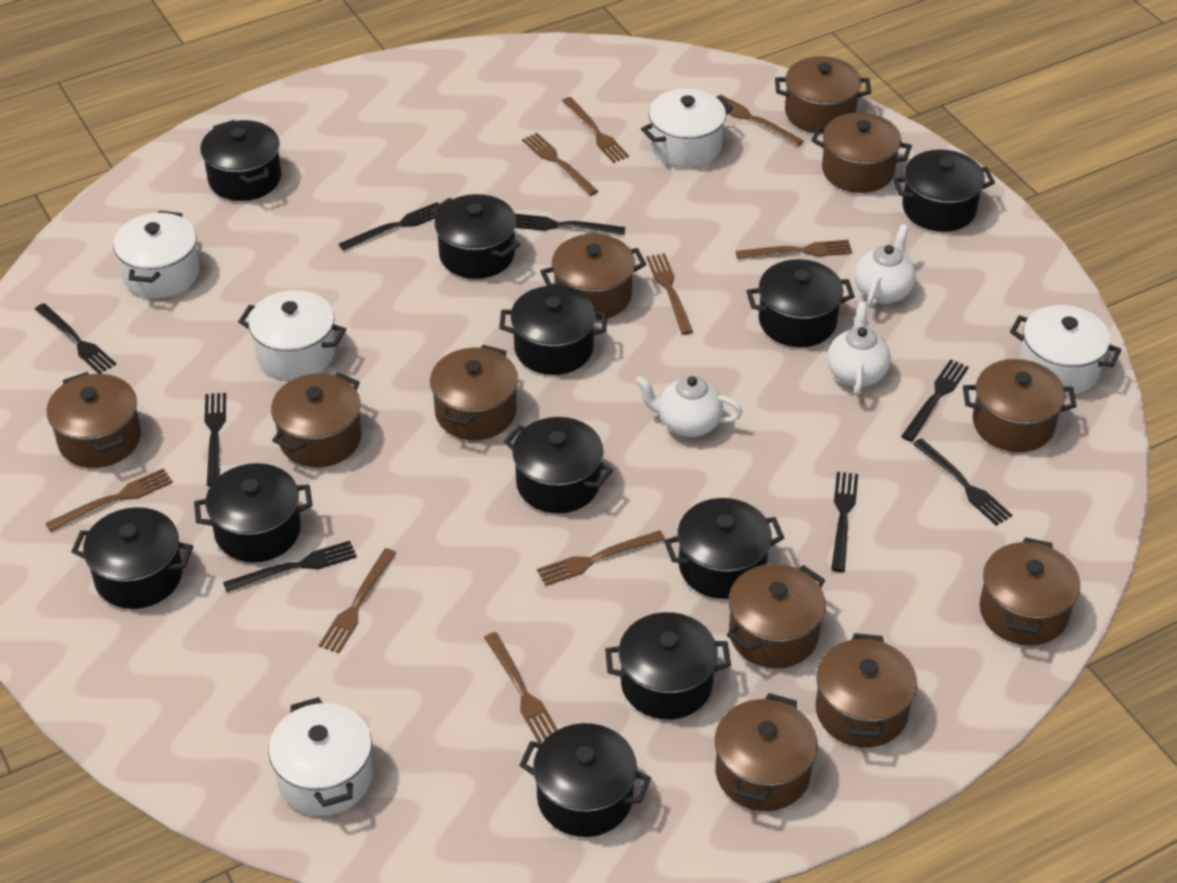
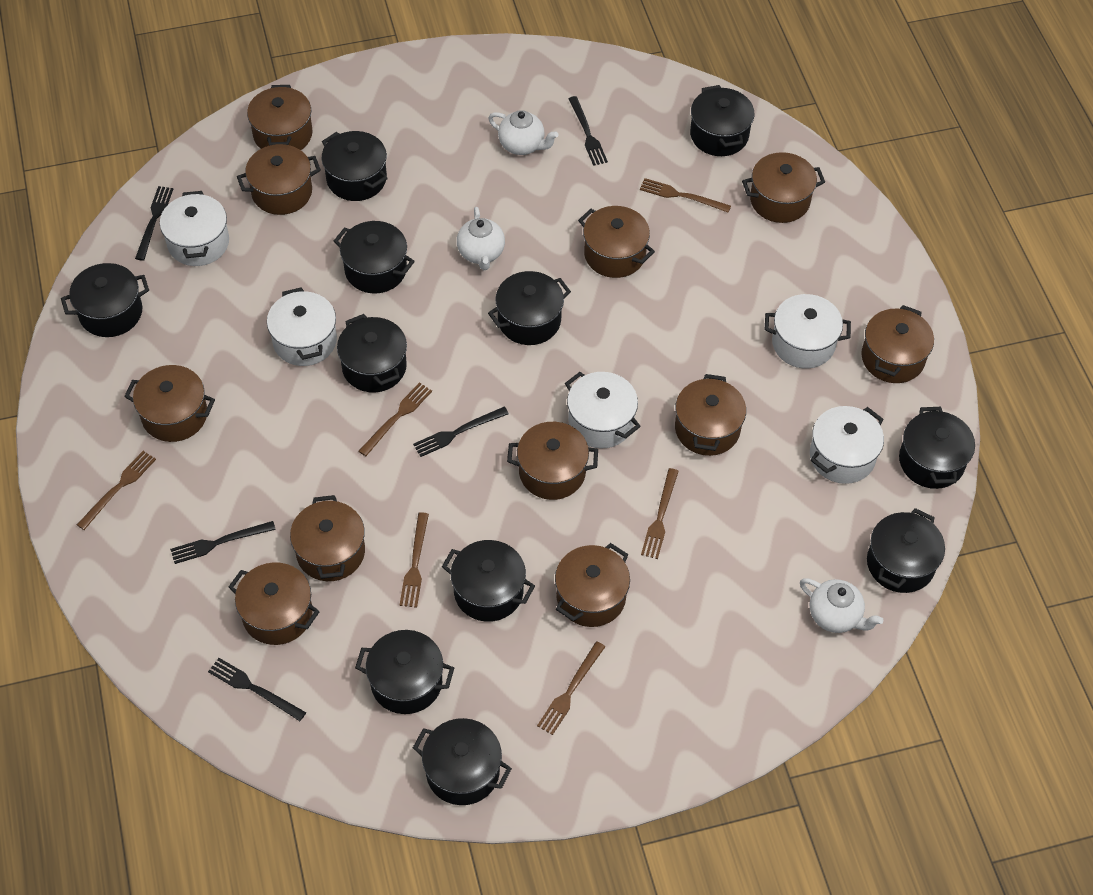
black fork: [35,303,116,374] [204,393,226,486] [223,541,357,592] [339,202,439,251] [515,214,625,235] [831,472,858,572] [901,359,969,442] [913,438,1012,526] = 8 -> [135,186,173,261] [170,521,276,564] [208,658,306,721] [413,407,509,457] [568,96,608,166] = 5
brown fork: [46,468,173,532] [319,548,396,653] [484,632,558,743] [522,133,598,196] [537,530,665,586] [562,97,629,163] [646,253,693,335] [720,95,804,146] [736,240,852,259] = 9 -> [77,451,156,530] [359,382,432,456] [400,512,429,608] [537,641,605,735] [640,178,731,213] [641,468,679,559] = 6

